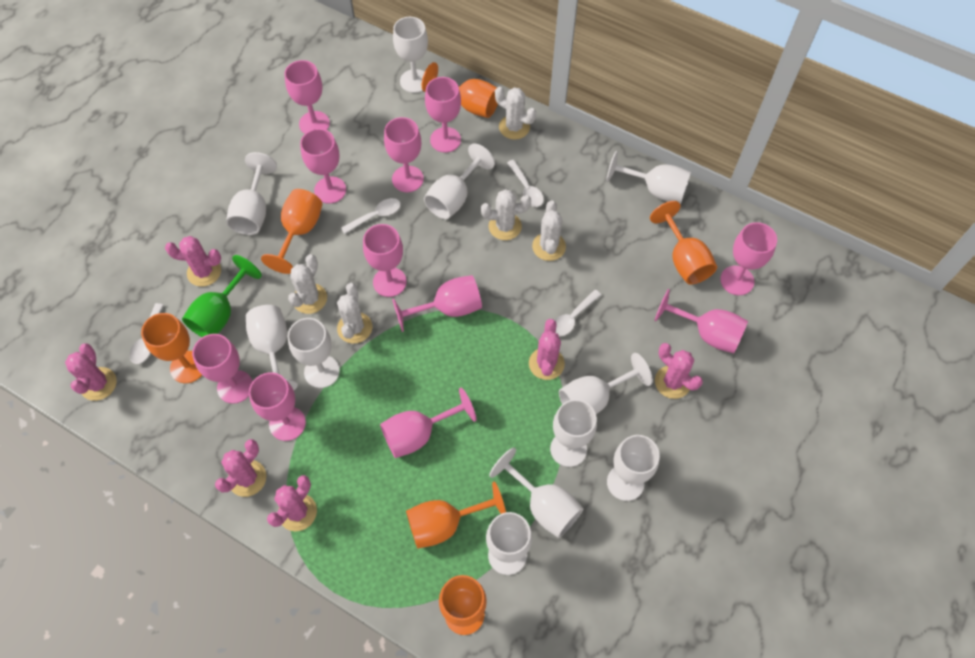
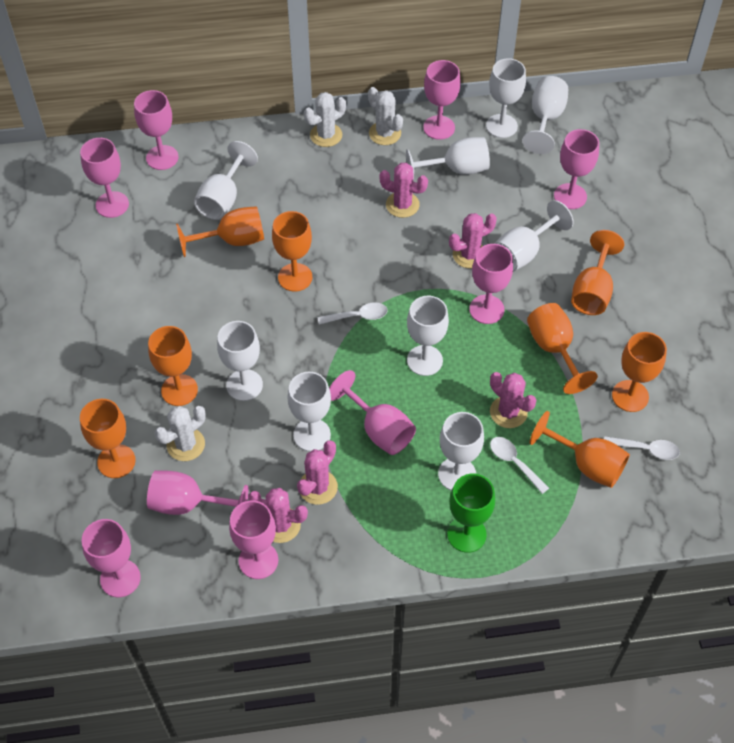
orange goblet: [141,313,202,383] [261,189,322,274] [406,482,506,549] [422,62,498,118] [439,575,487,635] [650,201,717,285] = 6 -> [80,399,136,478] [148,326,198,406] [176,206,264,257] [272,211,312,292] [527,303,598,394] [529,411,630,488] [571,230,624,315] [612,332,667,412] = 8
pink cactus: [65,343,117,401] [165,236,221,287] [215,439,266,497] [267,475,317,531] [529,319,565,380] [655,343,703,399] = 6 -> [248,488,308,543] [297,440,338,505] [379,163,428,218] [449,213,497,269] [490,372,536,428] = 5
pink goblet: [192,334,253,404] [249,372,306,441] [284,60,330,134] [300,129,346,204] [363,224,407,297] [380,388,477,458] [384,117,424,192] [392,275,482,332] [425,77,461,153] [654,289,748,353] [720,222,777,295] = 11 -> [80,138,129,218] [82,519,141,597] [134,90,178,170] [147,470,248,515] [229,500,278,579] [329,370,416,455] [423,60,461,140] [469,244,513,324] [554,129,599,209] = 9
white cactus: [288,254,327,314] [337,283,372,344] [481,189,531,240] [495,87,536,140] [532,200,566,261] = 5 -> [155,406,206,461] [304,92,346,147] [368,87,403,145] = 3
white goblet: [226,152,277,235] [246,305,298,390] [287,318,340,388] [393,17,428,93] [424,144,495,219] [486,512,532,575] [489,448,584,538] [550,399,597,467] [559,353,653,414] [606,151,691,204] [607,435,660,501] = 11 -> [194,141,258,220] [217,321,263,401] [287,372,331,451] [406,137,490,181] [407,296,449,376] [438,412,484,491] [486,58,526,138] [494,200,573,272] [522,76,568,154] = 9
white spoon: [130,303,164,364] [341,198,401,234] [507,160,544,207] [555,290,601,337] = 4 -> [318,302,388,325] [490,437,549,494] [604,436,680,460] = 3

